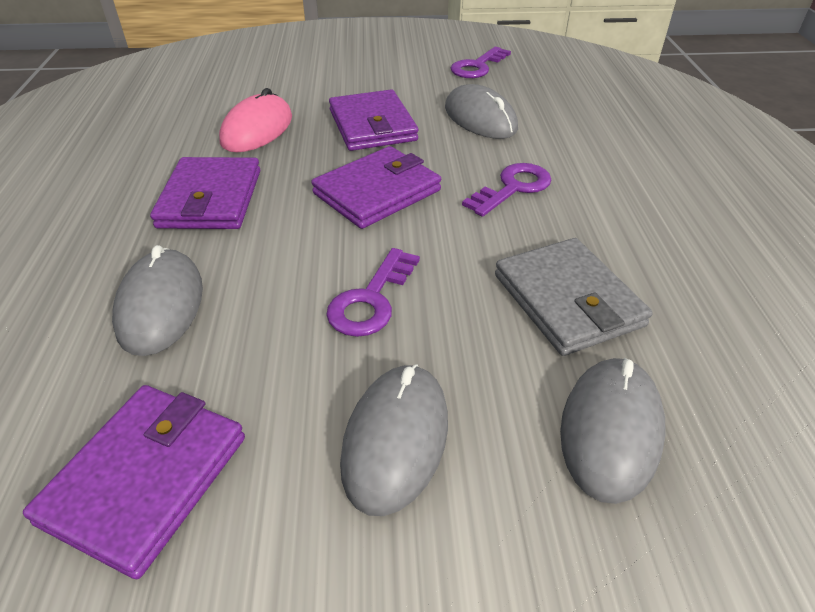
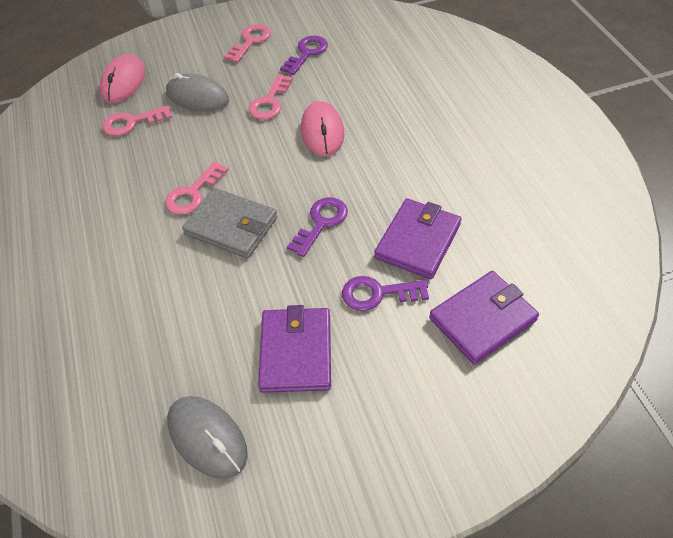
grey mouse: [112,245,203,356] [340,364,448,516] [445,84,518,139] [560,358,666,504] = 4 -> [166,73,229,112] [167,396,248,479] = 2
pink key: none = 0 -> [102,105,172,136] [165,161,228,215] [224,24,271,63] [249,74,293,120] = 4
pink mouse: [219,88,292,152] = 1 -> [100,54,145,103] [301,101,344,157] = 2
purple wallet: [23,385,245,579] [150,157,260,229] [311,146,441,229] [329,90,418,151] = 4 -> [258,305,331,393] [374,198,461,279] [429,271,539,365] = 3

